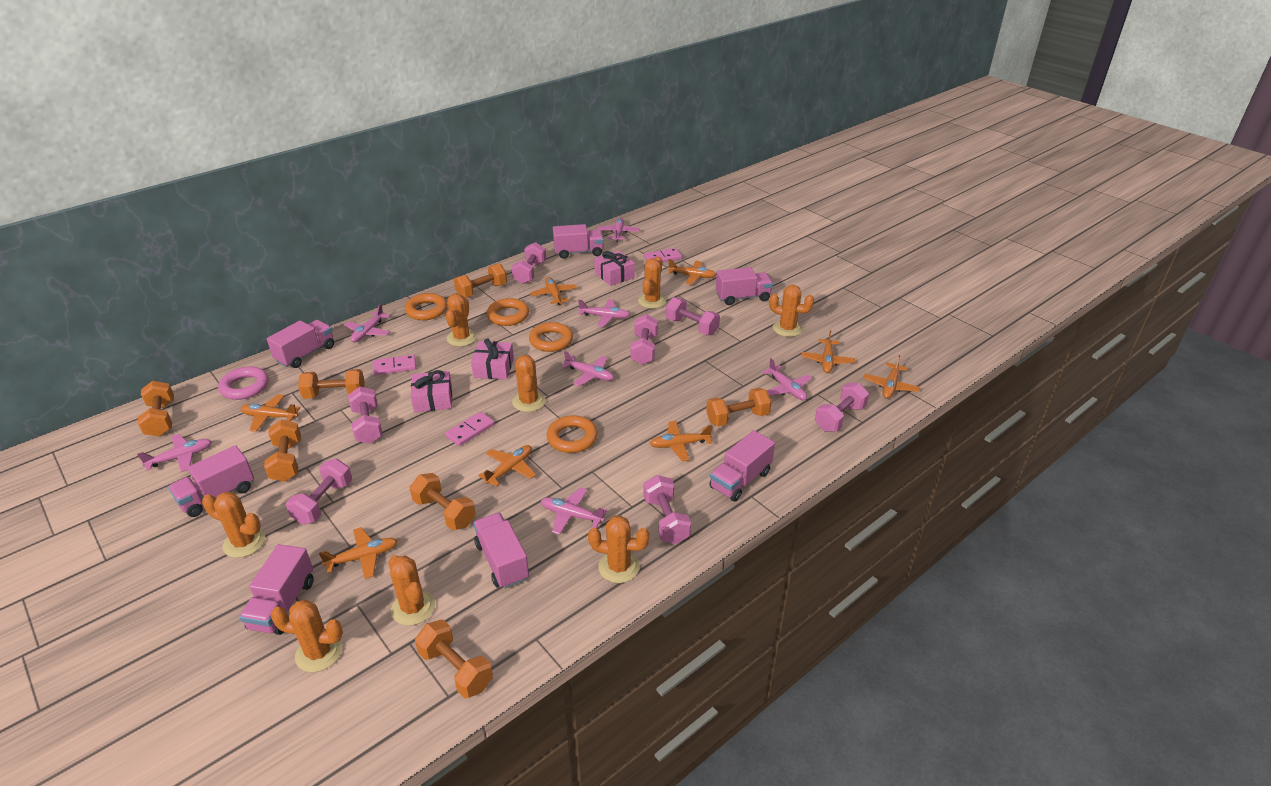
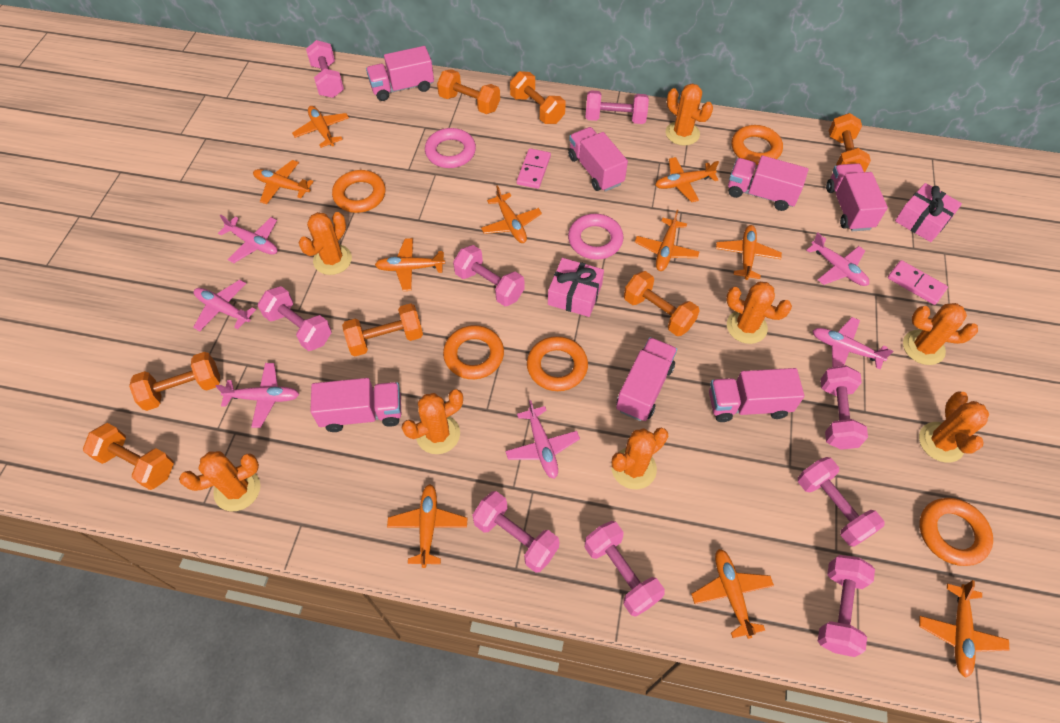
orange plane: [241,394,301,432] [319,527,397,579] [478,445,536,487] [530,277,577,305] [650,421,713,461] [668,259,716,285] [801,330,855,373] [863,355,920,399] = 8 -> [253,160,314,204] [292,106,349,148] [375,238,445,291] [387,484,467,568] [481,185,542,243] [635,210,699,271] [655,157,719,202] [691,549,774,639] [716,225,782,280] [919,580,1009,678] = 10
orange ring: [405,293,447,320] [487,298,529,326] [529,322,573,352] [547,415,598,453] = 4 -> [332,170,386,213] [443,325,504,379] [527,336,588,391] [732,125,783,165] [919,498,993,566] = 5
pink domino: [373,354,416,375] [445,412,495,446] [644,248,682,262] = 3 -> [517,148,551,189] [888,260,948,305] = 2
pink dumbbell: [286,459,352,524] [348,387,383,444] [511,242,546,284] [630,314,658,365] [643,475,691,544] [666,297,720,335] [815,383,869,432] = 7 -> [258,286,332,351] [306,40,344,98] [453,245,524,306] [472,491,560,573] [585,90,649,124] [585,521,665,617] [798,457,884,547] [818,555,875,657] [821,365,868,450] = 9
pink gift: [411,370,452,412] [471,338,514,379] [594,250,635,286] = 3 -> [548,258,604,317] [895,183,962,242] = 2
pink plane: [137,434,212,472] [344,304,390,343] [541,488,607,535] [561,351,614,386] [578,299,630,327] [597,217,640,242] [762,358,812,400] = 7 -> [193,280,256,331] [215,363,299,428] [218,214,278,263] [505,400,580,479] [807,233,869,286] [812,317,893,369] = 6
pink ring: [218,366,269,400] = 1 -> [425,128,476,168] [568,214,623,260] = 2

